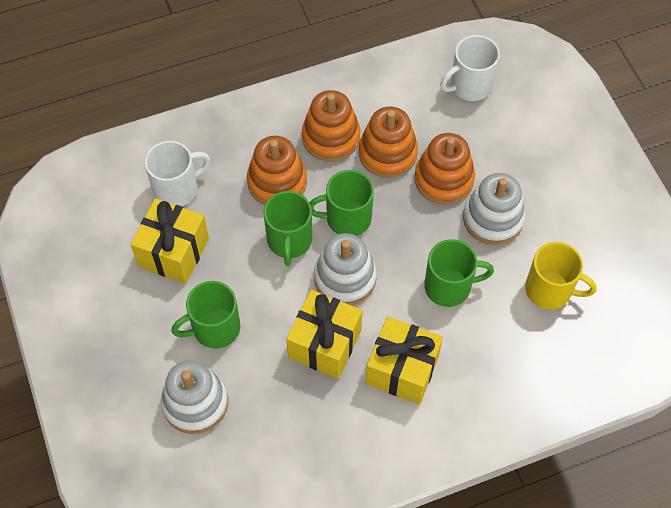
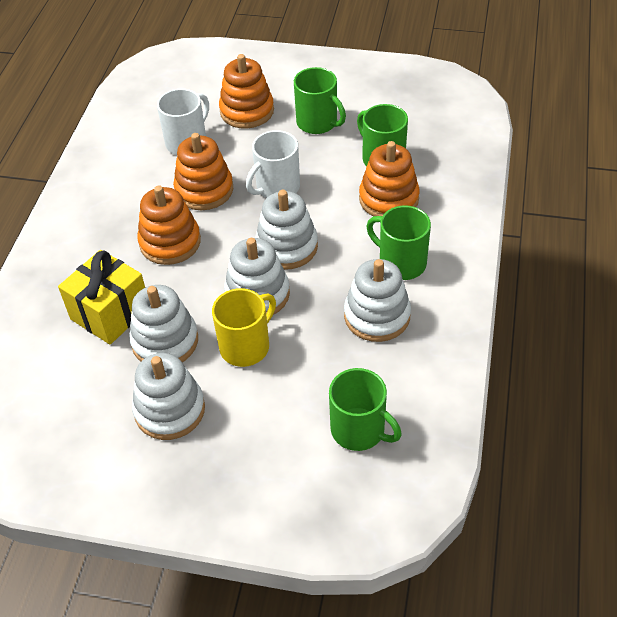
white stacking toy: [161,361,228,434] [314,233,377,305] [463,173,525,245] = 3 -> [129,285,198,362] [132,353,205,440] [224,238,290,315] [255,190,318,270] [344,259,411,342] = 5
yellow gift: [130,198,209,284] [286,290,362,379] [366,316,443,404] = 3 -> [58,250,145,345] = 1

